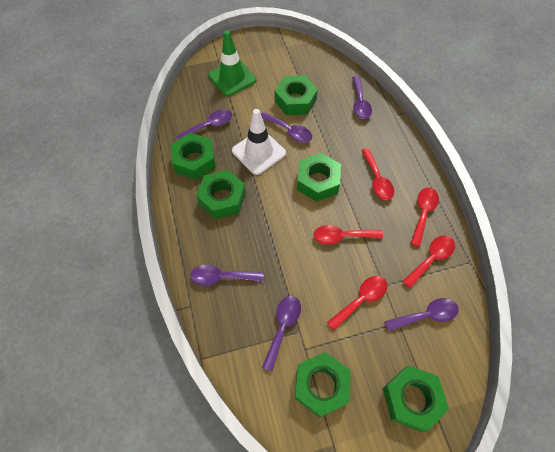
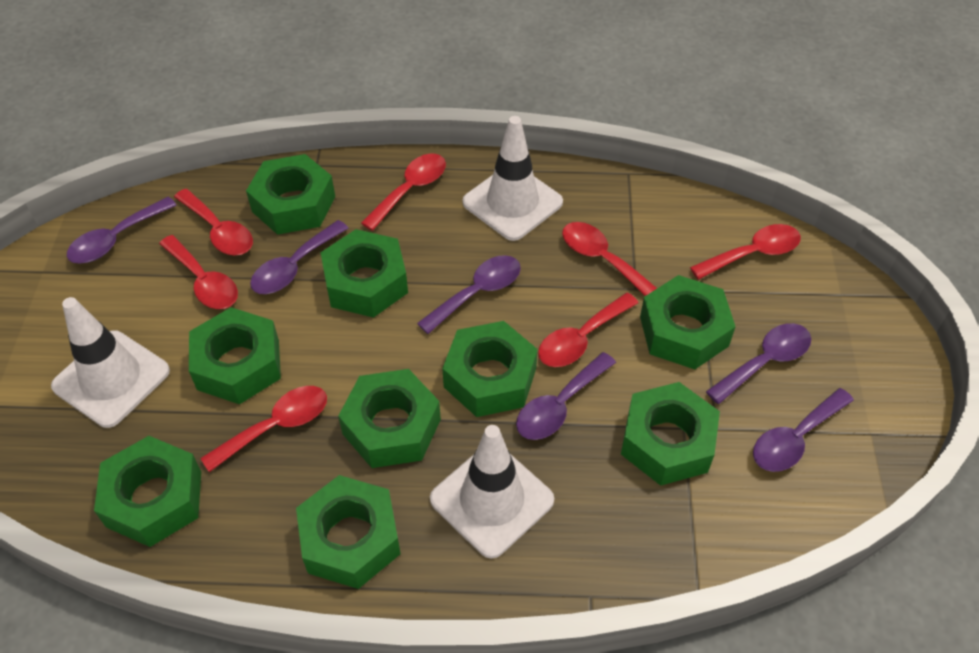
green nut: [171,133,216,180] [196,170,246,219] [275,76,318,115] [295,352,351,418] [297,153,341,202] [383,365,449,432] = 6 -> [94,436,201,547] [189,307,281,405] [246,154,335,235] [296,475,401,589] [320,229,408,318] [338,369,441,468] [442,321,538,417] [621,382,720,486] [640,275,735,369] = 9
green traffic cone: [208,30,256,96] = 1 -> none = 0
red spoon: [314,225,383,245] [327,276,388,330] [362,149,394,200] [402,235,455,288] [410,187,439,247] = 5 -> [159,235,238,309] [174,189,253,256] [200,386,327,472] [361,154,446,231] [538,292,638,367] [562,222,657,296] [690,224,801,280] = 7
white traffic cone: [232,109,286,175] = 1 -> [51,297,170,428] [430,425,554,559] [463,116,563,241] = 3

